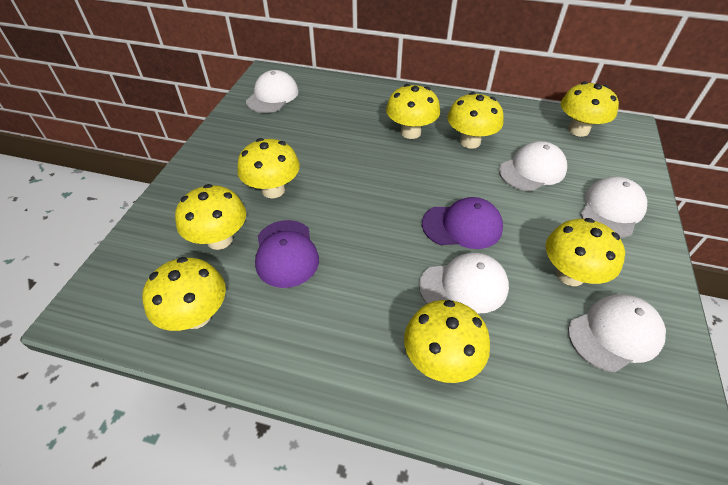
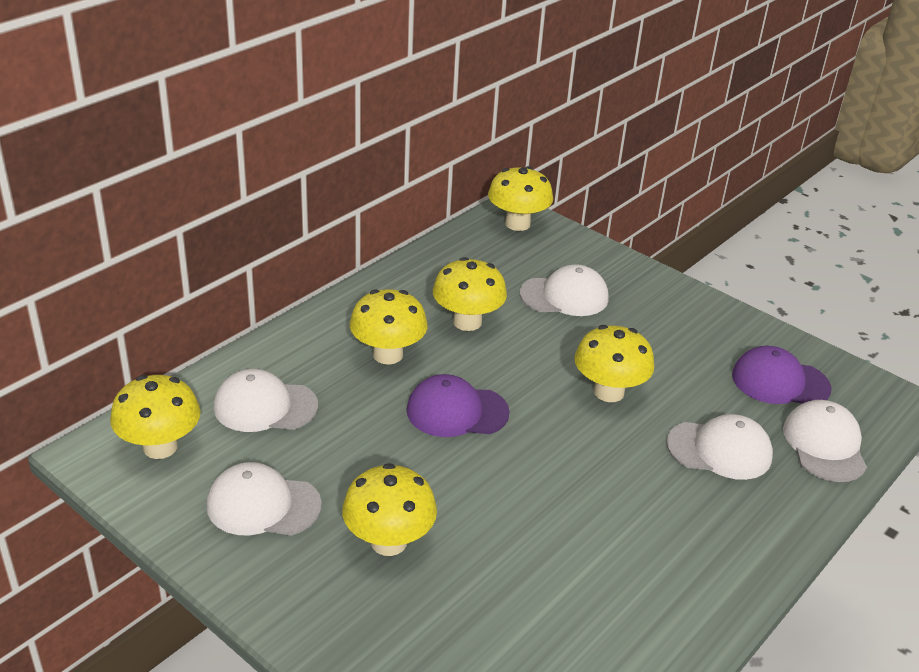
yellow mushroom: [142,257,226,331] [175,184,246,250] [237,138,300,198] [386,84,440,139] [404,300,490,383] [447,92,504,149] [546,218,625,286] [561,82,619,137] = 8 -> [110,375,201,459] [342,463,437,556] [350,289,428,364] [433,257,507,331] [488,166,553,231] [574,325,654,402] = 6

